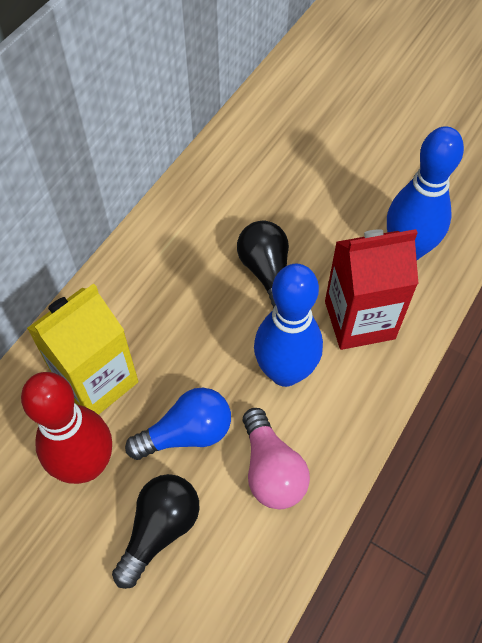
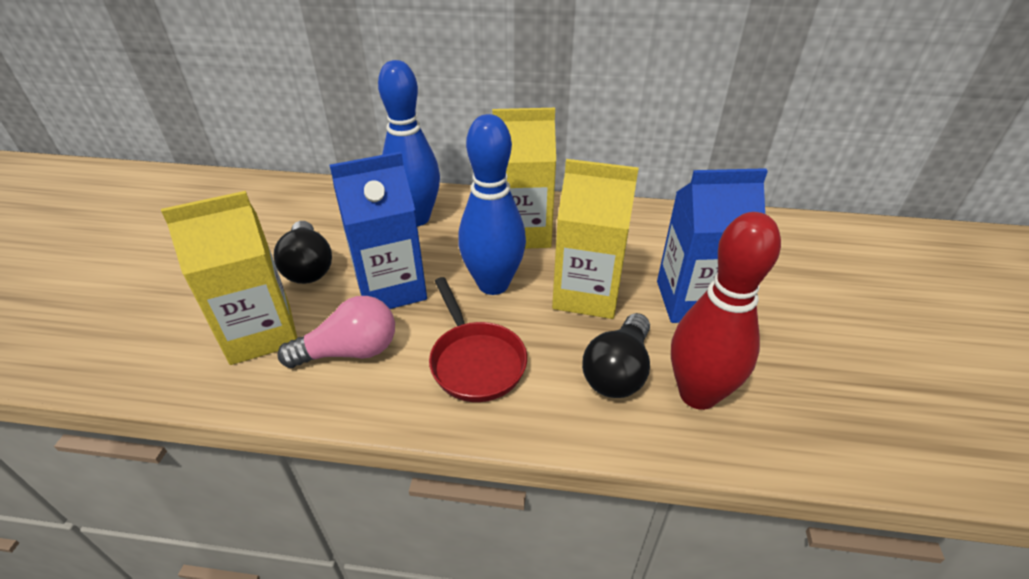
blue carton: none = 0 -> [330,152,427,309] [657,168,768,323] = 2
blue light bulb: [125,388,231,460] = 1 -> none = 0
red carton: [325,229,419,350] = 1 -> none = 0
red pan: none = 0 -> [429,277,527,402] = 1
yellow carton: [27,283,138,415] = 1 -> [161,191,297,365] [492,108,556,249] [552,159,639,319] = 3

